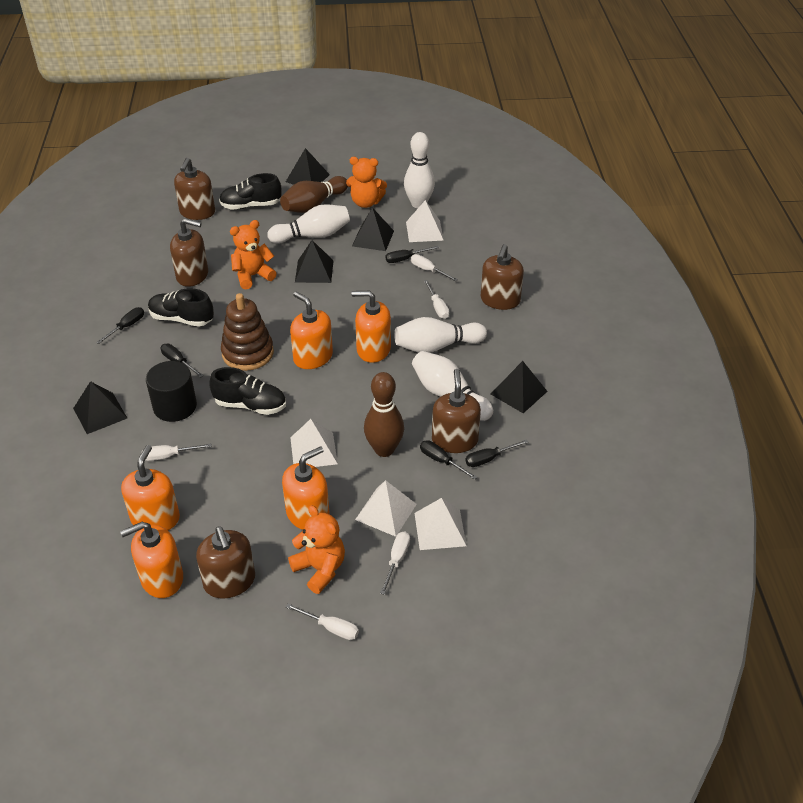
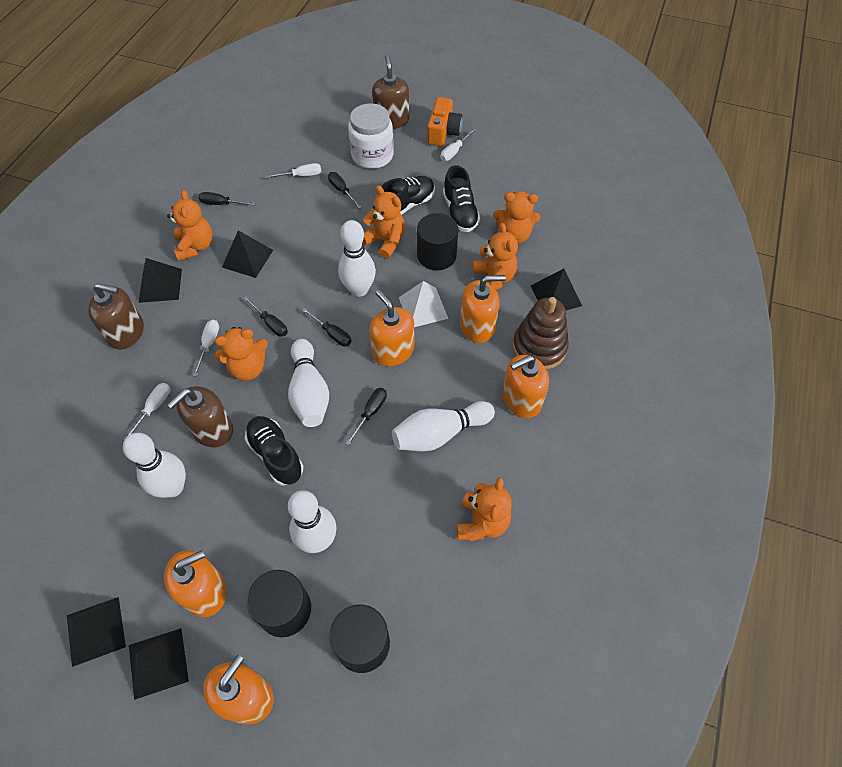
black cylinder: [146,361,197,422] = 1 -> [247,570,311,637] [329,605,390,673] [417,213,458,270] = 3
brown bowling pin: [280,176,348,213] [364,372,404,457] = 2 -> none = 0
brown soap dispenser: [170,218,208,287] [174,158,215,220] [196,526,255,599] [432,369,481,453] [481,244,524,310] = 5 -> [88,283,144,350] [167,386,233,448] [372,55,409,129] = 3
orange camera: none = 0 -> [427,97,463,146] = 1
orange teddy bear: [230,220,277,289] [288,505,345,594] [346,157,387,208] = 3 -> [167,190,213,261] [215,327,268,381] [363,185,405,259] [457,477,512,541] [473,223,518,290] [493,192,540,244] = 6
white bowling pin: [268,204,350,244] [394,317,487,353] [404,132,435,208] [412,351,493,421] = 4 -> [123,433,186,498] [288,339,329,427] [288,490,336,553] [338,220,376,297] [392,401,495,451] = 5
white jar: none = 0 -> [348,103,394,169] = 1
white pyramid: [290,419,338,467] [355,480,417,537] [406,200,444,242] [414,498,467,550] = 4 -> [399,281,448,327] = 1
white screwdriver: [142,443,212,461] [286,604,359,640] [380,531,410,595] [411,254,458,281] [424,280,449,319] = 5 -> [123,383,170,441] [192,320,219,376] [266,163,321,178] [441,128,476,161] = 4

